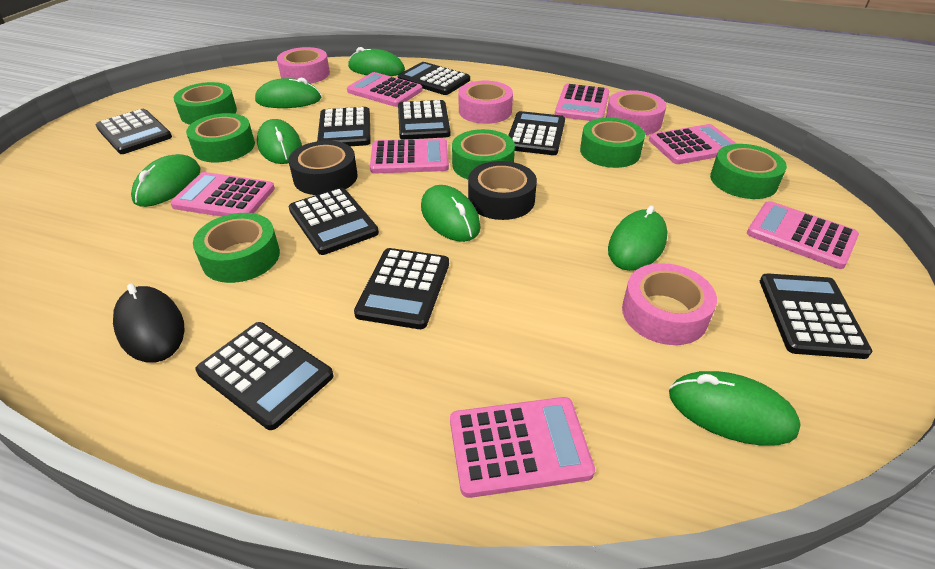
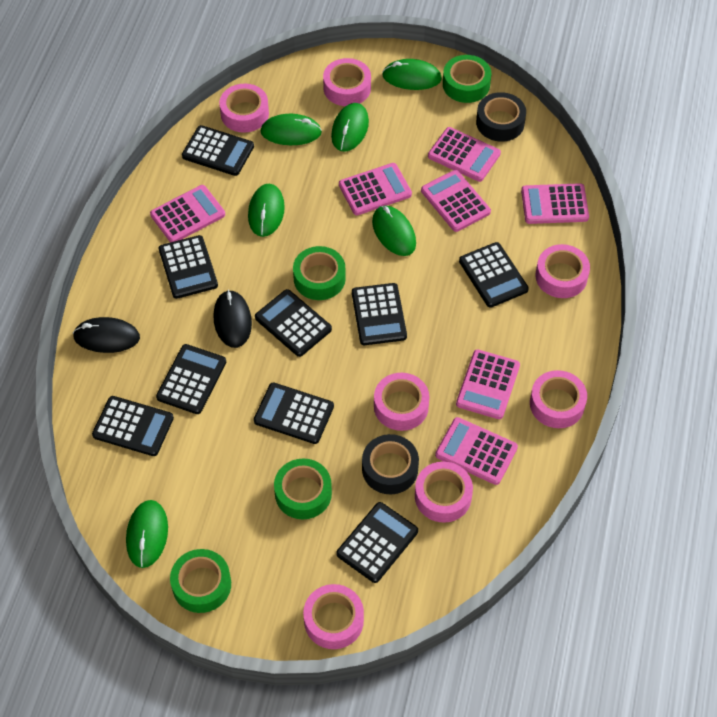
black mouse: [113,284,185,363] = 1 -> [73,317,140,353] [213,290,252,348] = 2
green mouse: [131,154,201,207] [255,78,322,108] [257,119,302,164] [348,47,405,76] [421,185,481,242] [608,206,668,271] [669,371,801,446] = 7 -> [126,500,168,568] [248,184,285,237] [261,114,322,145] [331,103,369,151] [372,206,416,256] [382,59,442,90] = 6
green tape: [174,82,237,125] [186,113,255,162] [193,213,280,283] [452,129,515,179] [580,118,645,168] [710,144,787,199] = 6 -> [170,549,231,613] [274,458,332,519] [293,246,346,300] [443,55,491,103] = 4
pink tape: [277,47,330,84] [459,81,513,124] [606,90,666,135] [622,263,717,345] = 4 -> [219,84,269,133] [303,584,364,649] [323,58,371,106] [374,373,429,431] [415,461,473,523] [530,370,587,428] [535,244,590,298] = 7

